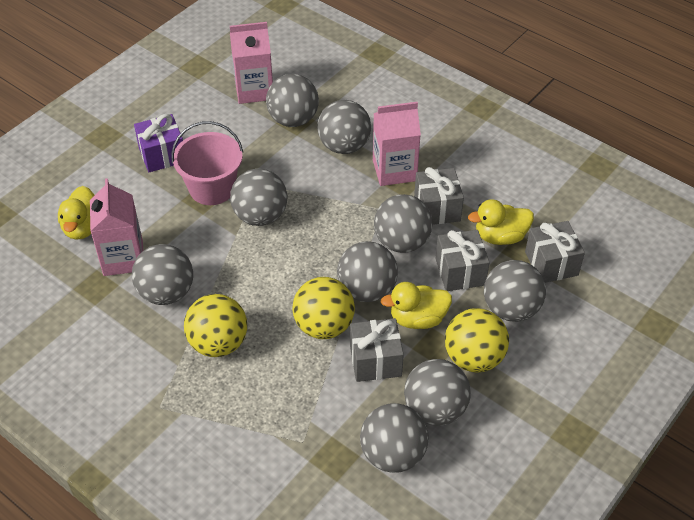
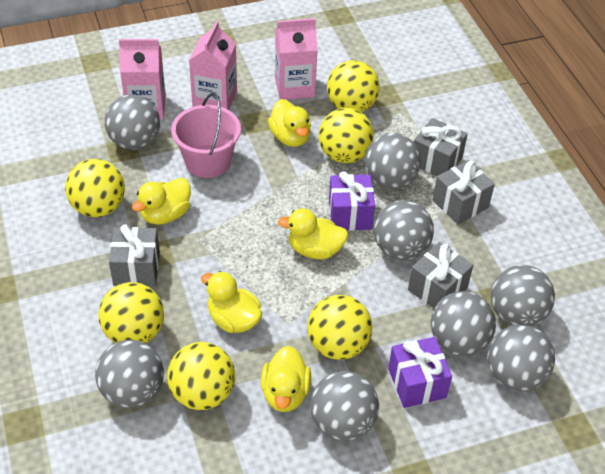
grey ball: [132,244,193,305] [230,169,287,226] [266,74,319,127] [317,100,371,154] [337,241,398,302] [360,403,429,473] [374,194,433,253] [404,359,471,426] [484,260,546,322] = 9 -> [95,340,164,408] [104,94,160,150] [310,371,379,441] [364,133,421,190] [374,200,434,260] [431,291,496,356] [488,325,555,391] [491,265,555,327] = 8
purple gift: [134,114,183,172] = 1 -> [329,171,375,231] [388,337,452,408] = 2
yellow ball: [184,294,247,357] [292,277,355,339] [445,308,509,372] = 3 -> [65,159,125,217] [98,282,164,343] [167,342,235,410] [307,295,372,360] [319,108,374,163] [327,60,380,112] = 6
yellow duck: [58,186,94,240] [381,282,452,329] [468,199,534,245] = 3 -> [132,178,191,225] [201,271,262,333] [261,346,311,412] [268,99,311,147] [278,208,348,259] = 5

